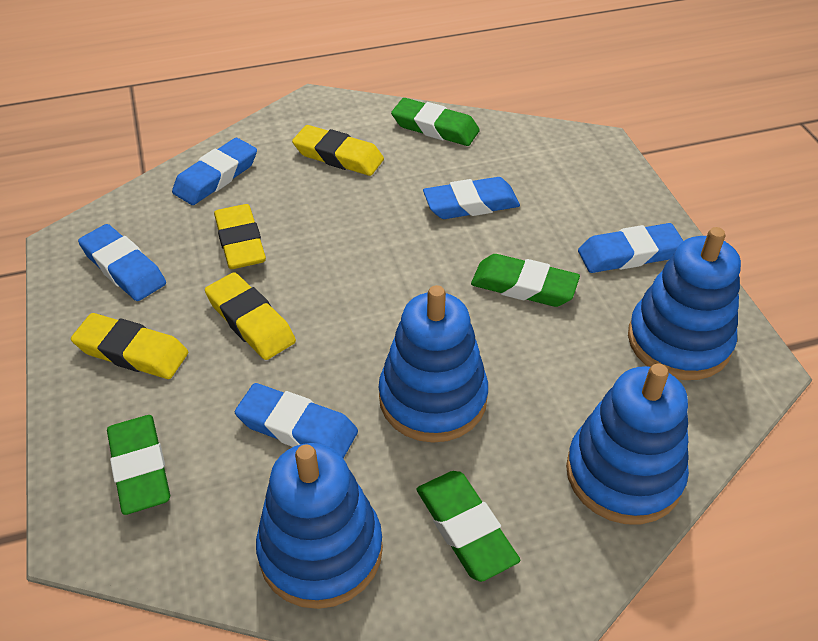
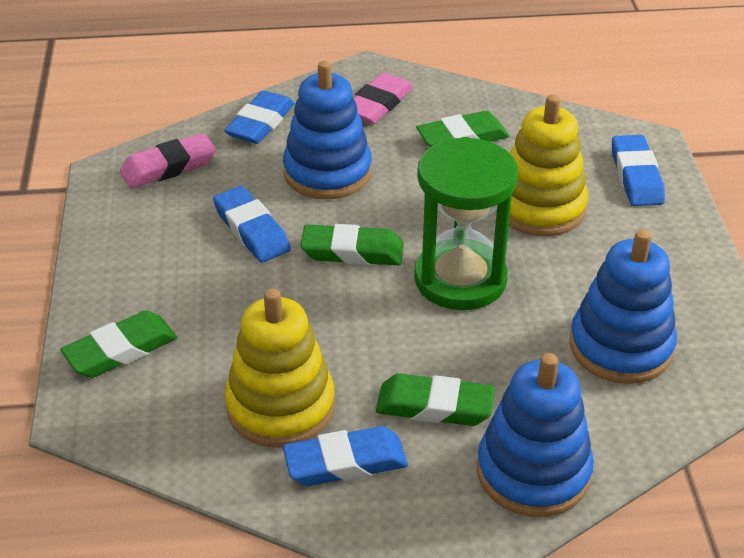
blue eraser: [78,224,166,301] [172,138,257,205] [235,383,358,458] [423,177,520,219] [578,223,683,273] = 5 -> [213,186,291,263] [224,90,295,144] [283,426,408,486] [612,135,665,206] = 4
blue stacking toy: [256,443,383,609] [379,285,488,443] [566,364,689,525] [628,227,741,380] = 4 -> [283,61,372,199] [477,353,594,517] [570,229,677,384] = 3
green hourglass: none = 0 -> [414,137,518,310] = 1
pink eraser: none = 0 -> [120,133,216,188] [354,73,413,124] = 2
yellow eraser: [71,313,188,379] [205,272,296,360] [214,204,266,269] [292,125,384,176] = 4 -> none = 0
yellow stacking toy: none = 0 -> [225,288,335,448] [496,94,588,236] = 2

